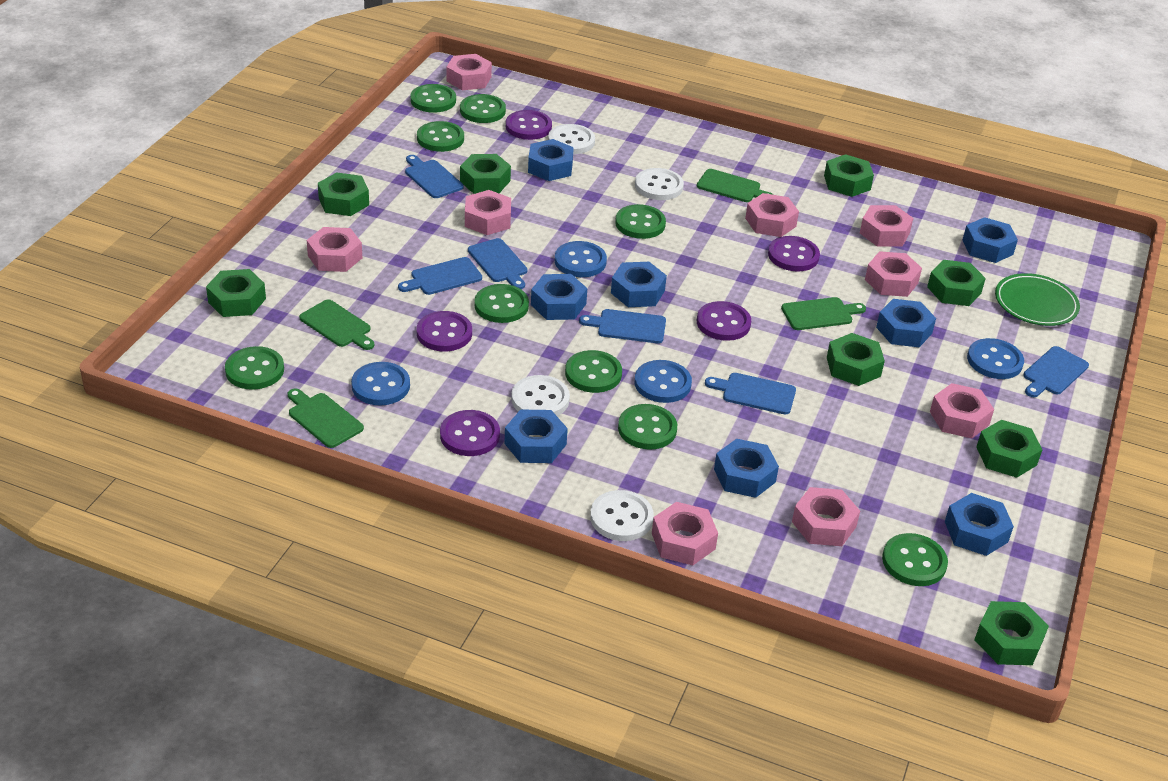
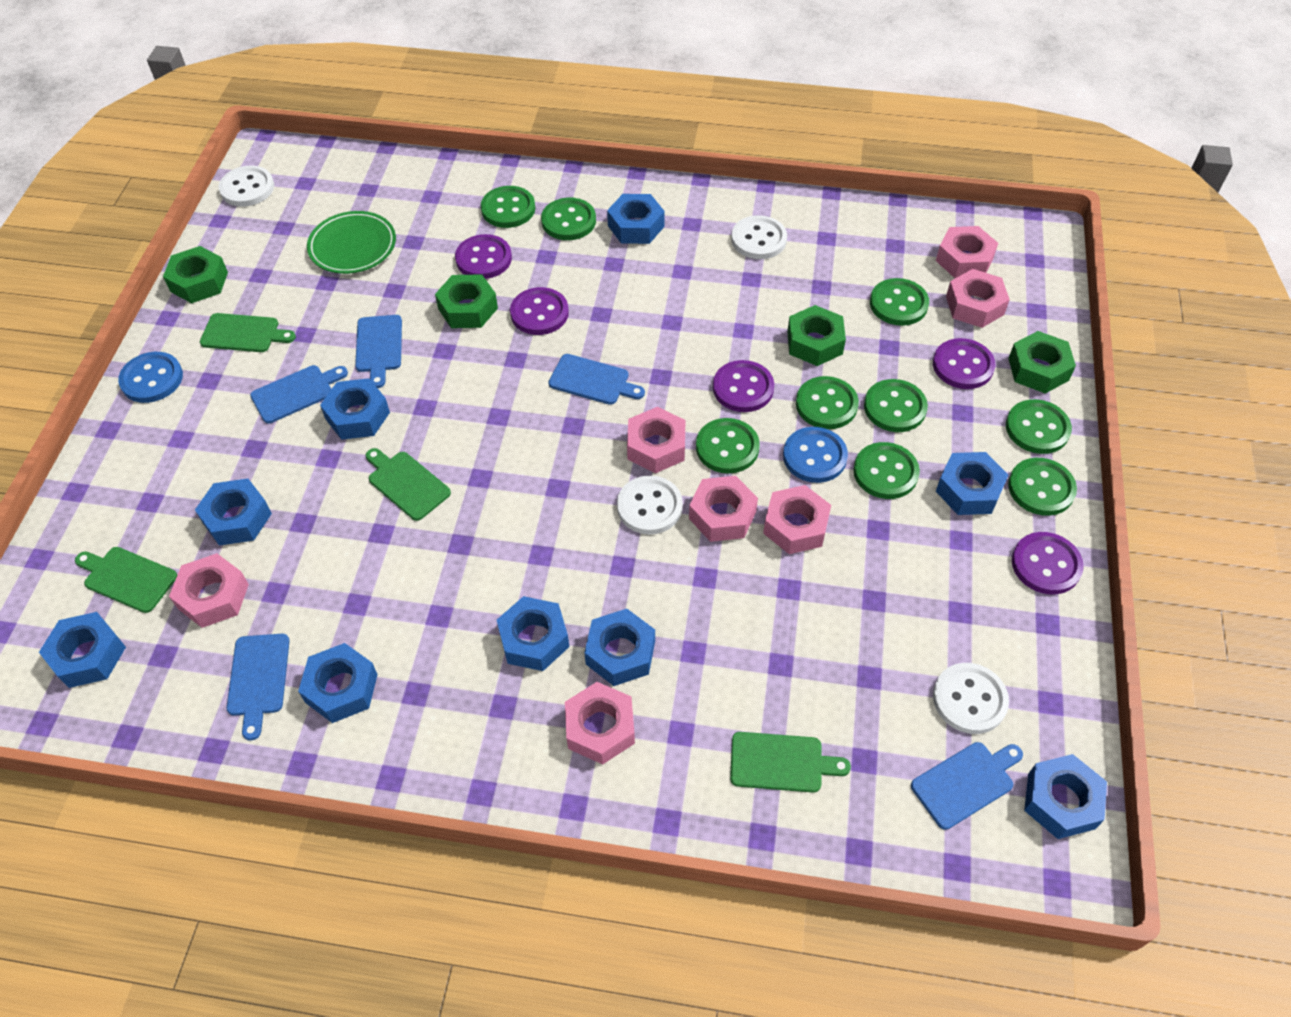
blue button: [351,362,410,406] [555,241,607,277] [634,360,692,403] [967,338,1024,379] = 4 -> [118,352,183,403] [783,427,848,483] = 2
blue cutting board: [398,257,482,295] [405,155,464,198] [468,238,527,289] [579,309,666,343] [705,373,796,415] [1023,346,1089,397] = 6 -> [227,634,290,741] [250,365,348,423] [355,315,402,388] [548,354,645,405] [911,742,1023,830] = 5
blue nut: [505,410,568,463] [528,139,574,181] [531,274,587,320] [611,262,667,307] [714,439,779,498] [876,299,936,347] [945,493,1014,556] [963,217,1018,263] = 8 -> [39,612,126,688] [195,479,272,546] [298,643,378,723] [320,378,390,440] [497,596,569,671] [584,609,655,686] [607,194,665,244] [936,452,1008,515] [1024,754,1107,839] = 9
green nut: [206,269,266,317] [318,172,369,216] [460,154,511,194] [824,154,874,197] [827,333,885,386] [927,260,986,306] [974,601,1049,665] [977,420,1043,478] = 8 -> [163,246,228,303] [435,274,498,328] [787,305,846,366] [1008,331,1076,394] = 4
pink nut: [307,227,362,272] [446,54,492,90] [465,190,511,235] [652,502,718,565] [745,193,799,237] [792,487,860,546] [860,205,913,247] [865,251,922,297] [930,383,994,438] = 9 -> [169,553,249,628] [565,682,635,764] [627,407,685,473] [689,476,758,542] [763,485,831,554] [936,226,998,278] [946,269,1010,328] = 7

